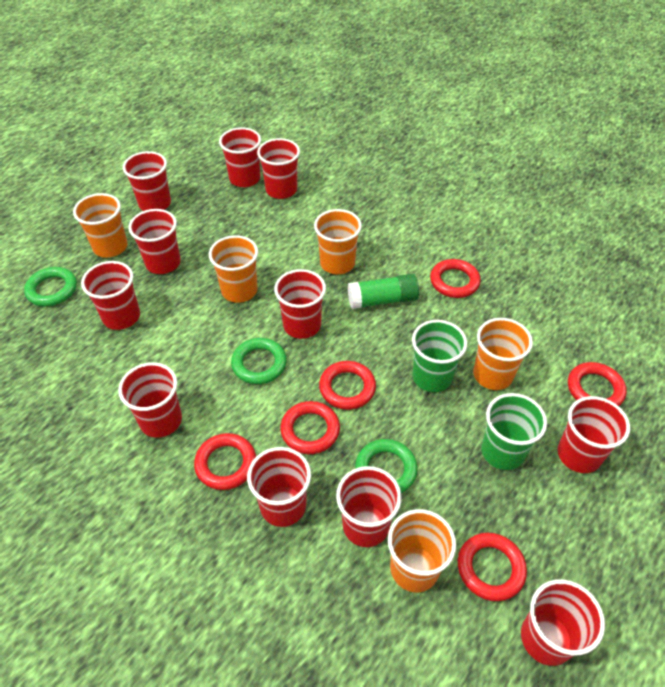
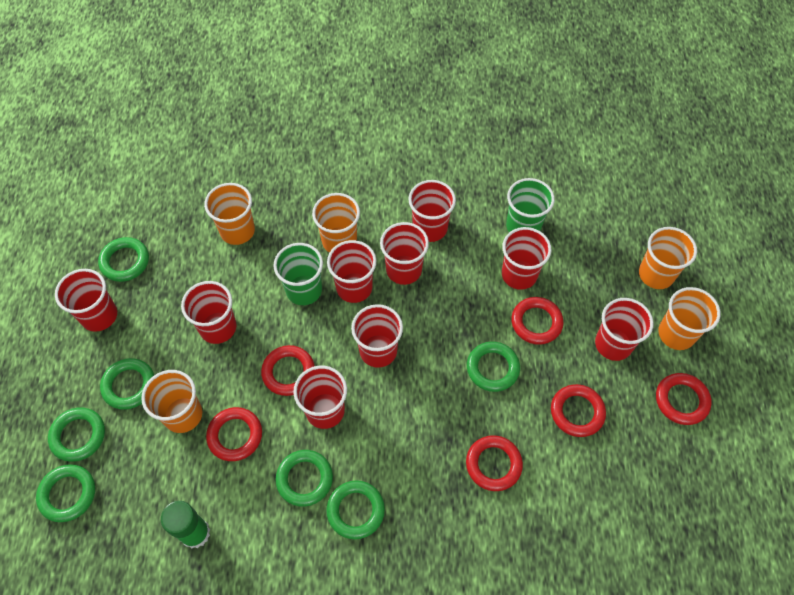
green ring: [24,267,77,307] [231,338,287,384] [355,439,418,493] = 3 -> [36,464,95,522] [48,407,105,462] [98,237,149,282] [100,358,154,410] [276,450,333,507] [326,480,385,539] [467,341,520,392] = 7
red cup: [81,261,140,330] [118,362,182,438] [123,151,171,211] [128,209,181,274] [219,127,261,187] [247,447,311,527] [257,138,300,199] [274,269,326,339] [336,466,402,547] [521,579,605,666] [558,396,630,473] = 11 -> [55,269,117,332] [181,281,236,344] [293,366,347,429] [327,240,376,303] [351,304,403,368] [380,222,429,285] [409,180,456,242] [502,227,551,290] [595,298,653,361] = 9

